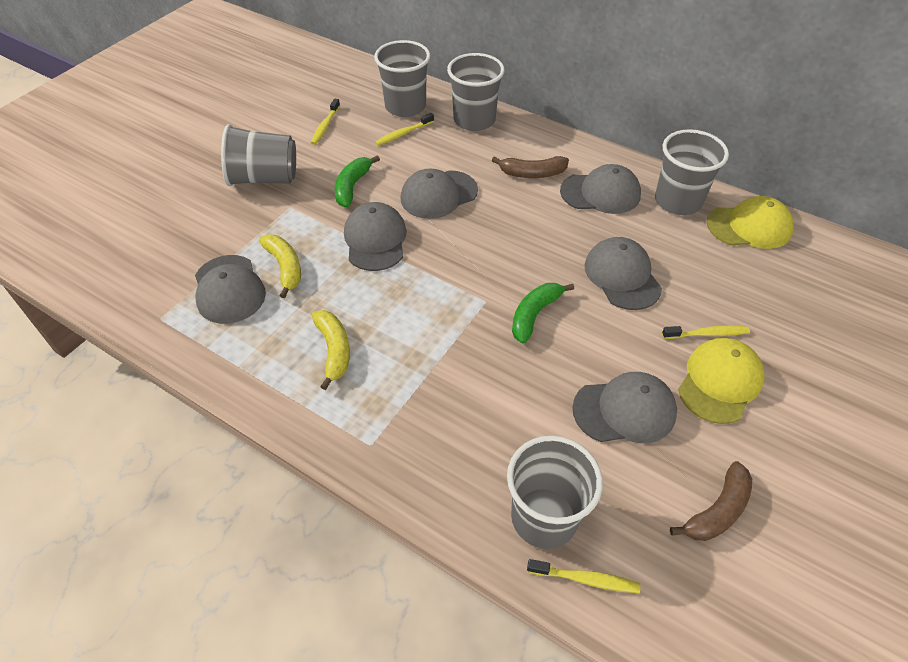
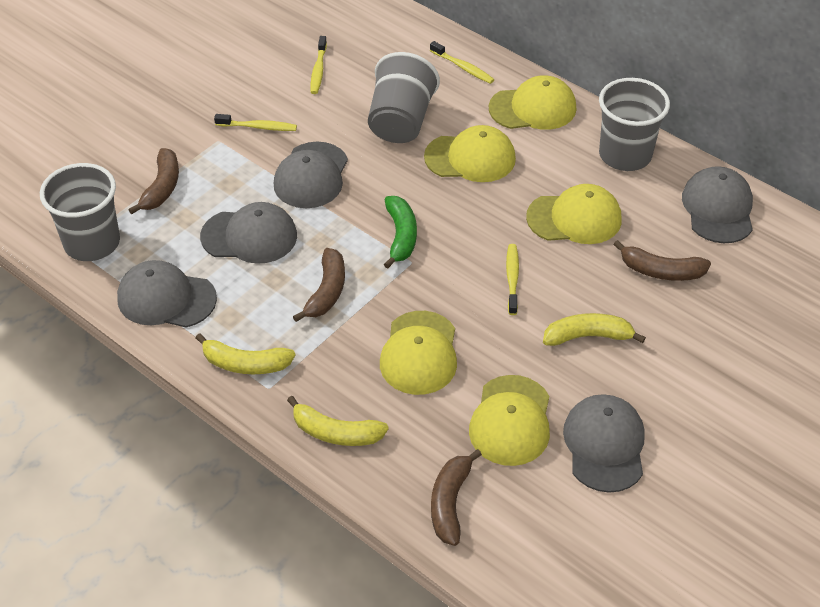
brown banana: [492,156,569,178] [670,461,752,541] = 2 -> [128,148,179,214] [293,248,345,322] [431,449,482,546] [613,240,711,281] = 4
green banana: [335,155,380,207] [512,283,574,344] = 2 -> [384,196,417,269] = 1
grey cap: [195,255,266,324] [344,202,407,271] [401,168,478,219] [560,164,641,214] [572,372,677,443] [585,237,662,310] = 6 -> [117,260,217,327] [200,202,297,264] [274,142,348,208] [563,394,645,493] [682,166,753,243] = 5
grey cup: [221,124,296,186] [374,40,430,117] [447,53,505,131] [507,436,603,549] [655,129,729,215] = 5 -> [40,163,120,261] [368,52,440,143] [599,78,670,171] = 3
yellow banana: [259,234,301,298] [312,310,350,390] = 2 -> [196,333,295,374] [287,396,389,446] [543,313,646,346] = 3
yellow cap: [678,338,765,424] [707,196,794,249] = 2 -> [380,311,457,395] [424,125,516,182] [469,375,550,466] [489,75,576,130] [526,184,622,244] = 5

